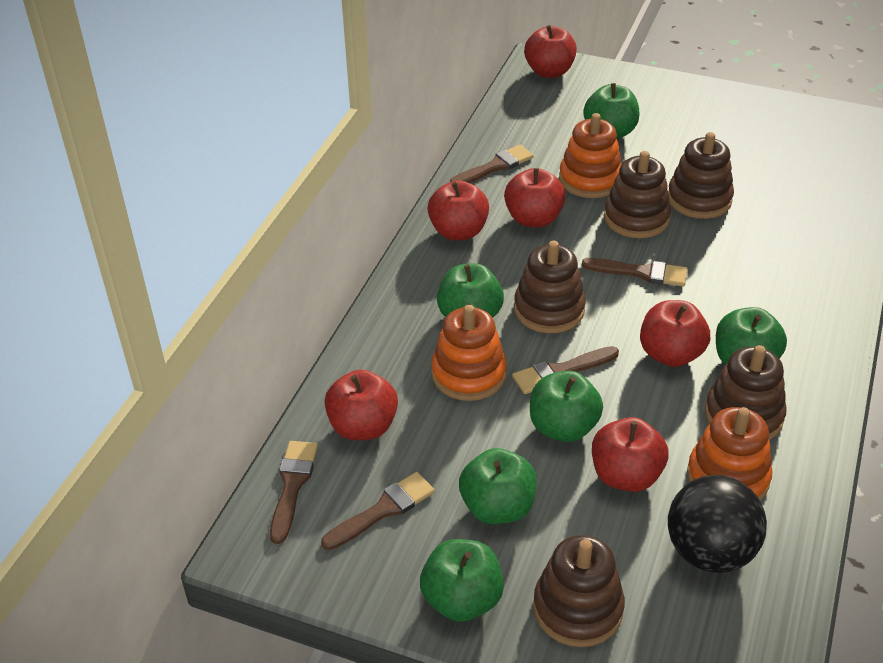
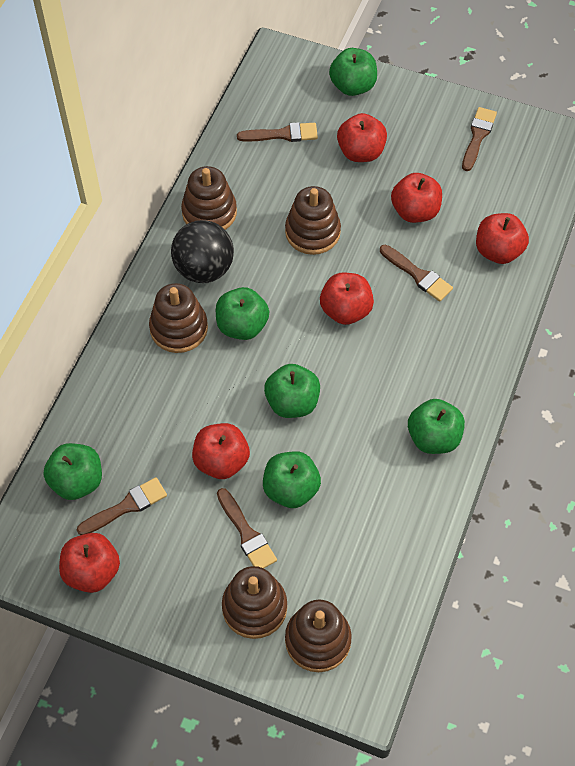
orange stacking toy: [431,305,507,401] [559,113,622,198] [687,407,773,501] = 3 -> none = 0

